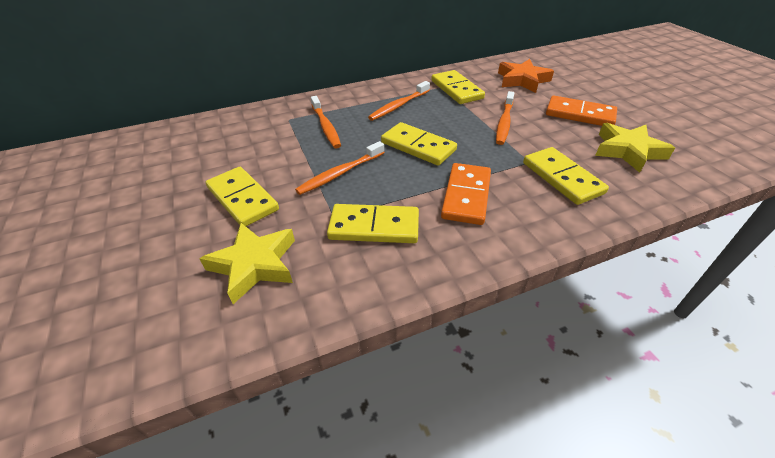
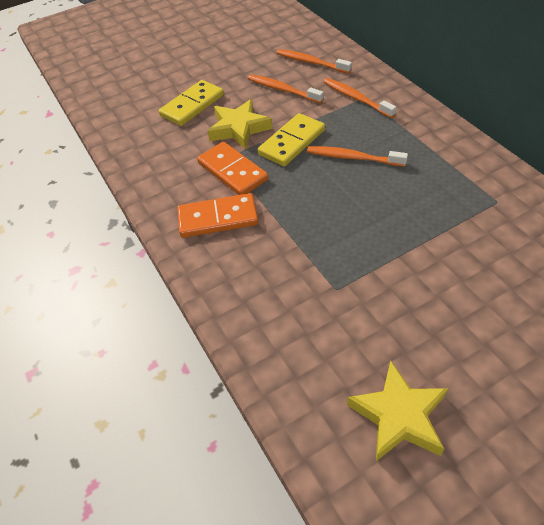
orange star: [498,59,554,93] = 1 -> none = 0
yellow domino: [206,167,279,226] [327,204,419,243] [381,122,457,166] [431,70,485,104] [523,147,609,205] = 5 -> [159,80,224,126] [258,113,325,166] = 2

